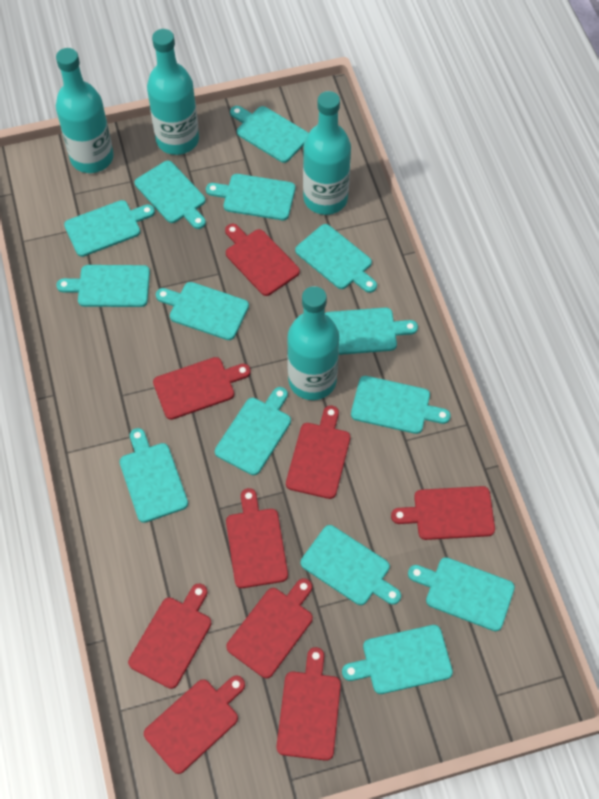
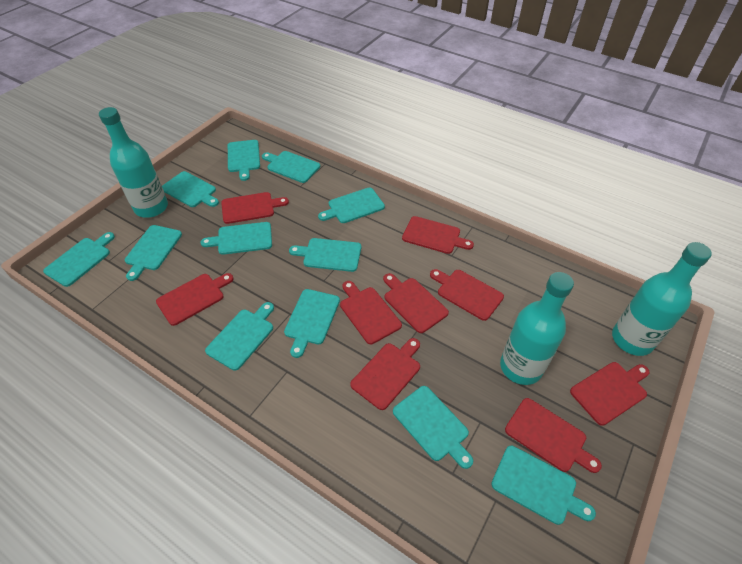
turquoise bottle: [56,48,114,173] [147,29,199,155] [287,286,339,400] [303,91,351,215] = 4 -> [99,107,168,218] [500,272,574,385] [612,242,712,356] = 3
turquoise cutting board: [56,265,150,307] [64,200,155,257] [119,428,188,523] [135,161,206,229] [156,282,249,340] [206,174,295,220] [215,387,291,475] [230,106,309,163] [295,224,377,293] [301,525,401,605] [325,307,418,355] [342,625,453,694] [351,376,451,434] [408,557,515,631] = 14 -> [43,232,115,287] [125,225,182,281] [162,171,219,207] [201,222,272,255] [205,302,274,371] [228,140,260,181] [262,151,320,183] [284,289,340,358] [289,238,361,272] [318,188,385,223] [393,386,473,469] [491,446,596,525] = 12

